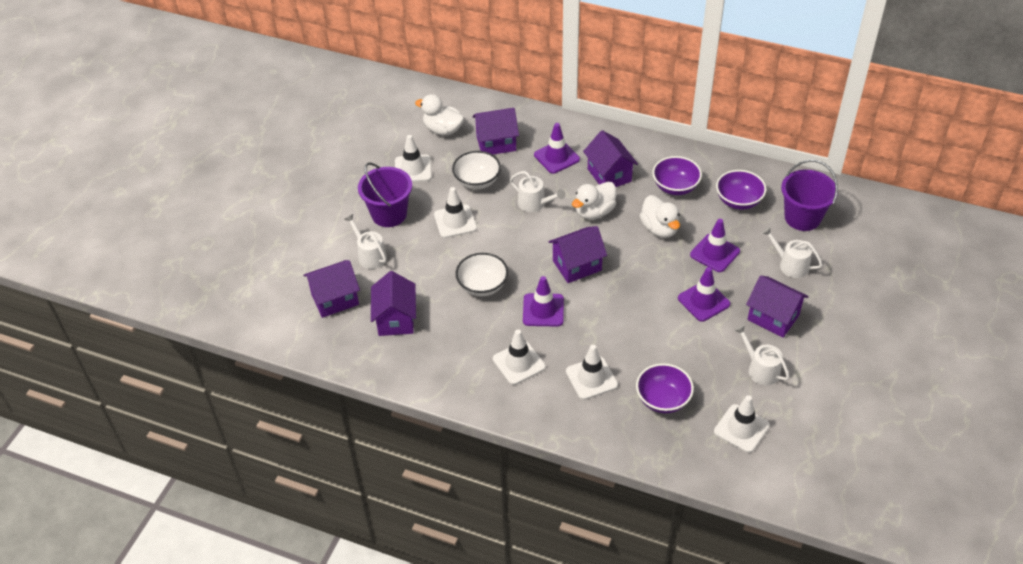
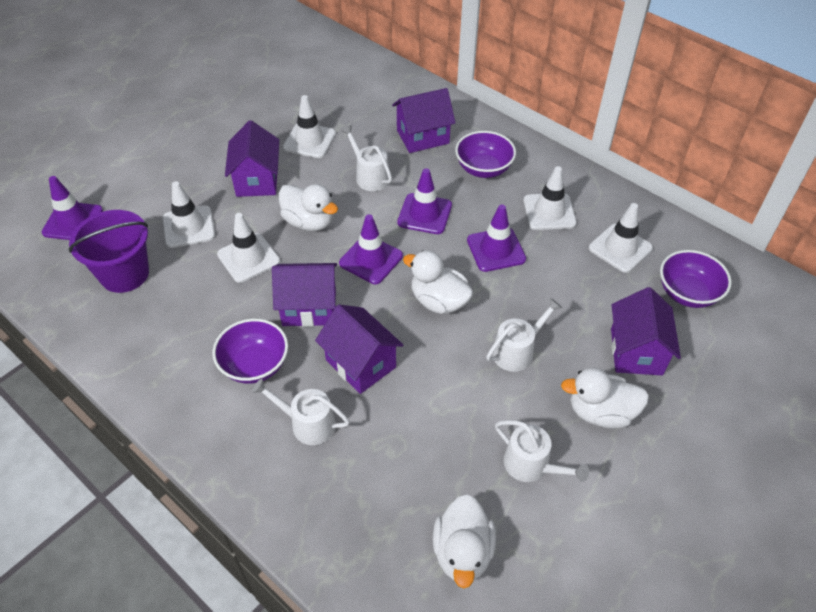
purple bucket: [358,162,412,227] [781,160,838,231] = 2 -> [69,210,149,293] = 1
purple house: [303,260,360,318] [371,271,416,336] [472,108,519,155] [549,226,607,283] [583,130,638,187] [746,275,809,338] = 6 -> [225,120,279,197] [272,263,337,327] [315,304,403,394] [392,88,456,153] [611,287,681,375] = 5
white bowl: [452,151,501,189] [455,253,508,297] = 2 -> none = 0
white duck: [415,94,464,136] [572,182,617,220] [640,195,680,238] = 3 -> [279,184,338,231] [403,250,473,314] [433,494,496,589] [561,368,649,429] = 4

